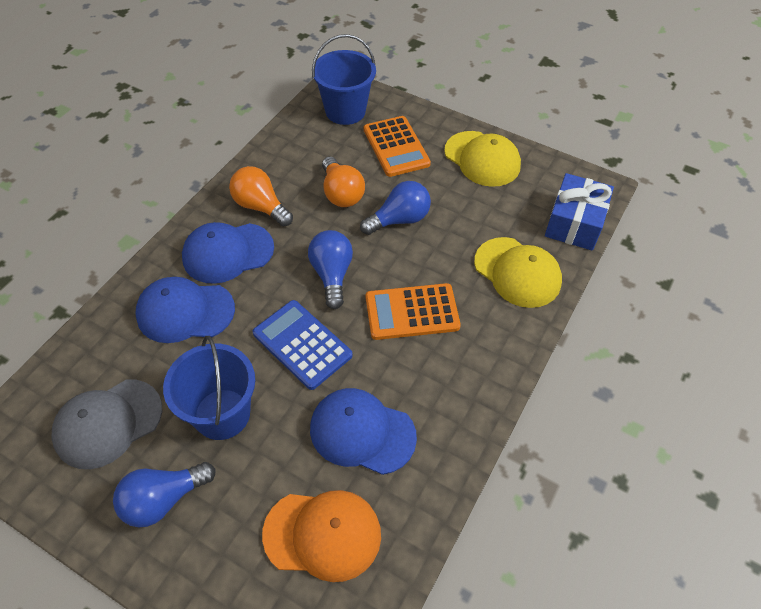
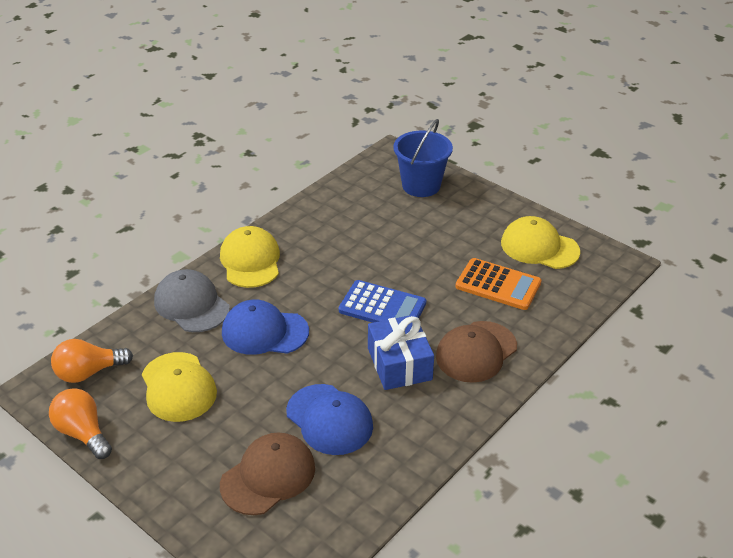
blue bucket: [163,336,255,440] [312,34,376,125] = 2 -> [393,119,453,197] = 1
blue cap: [135,277,235,343] [182,222,274,284] [310,388,417,475] = 3 -> [222,300,309,355] [286,384,373,455] = 2
blue light bulb: [113,462,215,527] [308,230,353,309] [360,181,431,235] = 3 -> none = 0
brown cap: none = 0 -> [220,433,315,515] [436,321,517,383] = 2
orange calculator: [364,116,431,177] [366,283,461,340] = 2 -> [455,258,542,310] = 1
orange cap: [262,490,381,582] = 1 -> none = 0
yellow cap: [444,131,521,187] [474,237,562,308] = 2 -> [142,352,217,422] [220,226,280,288] [501,216,580,269] = 3

